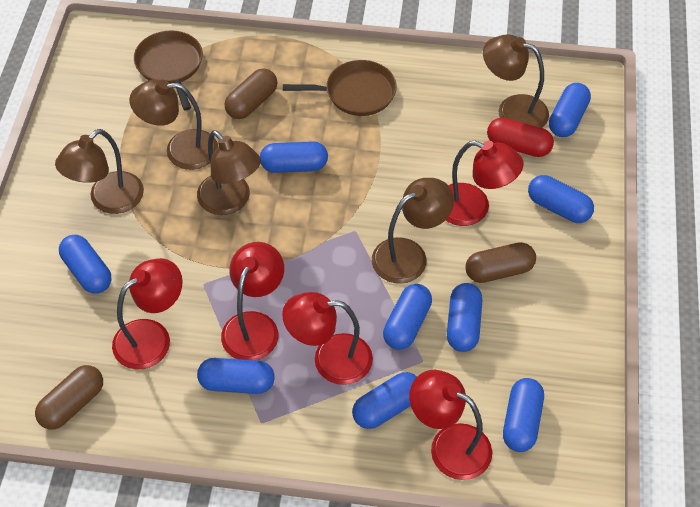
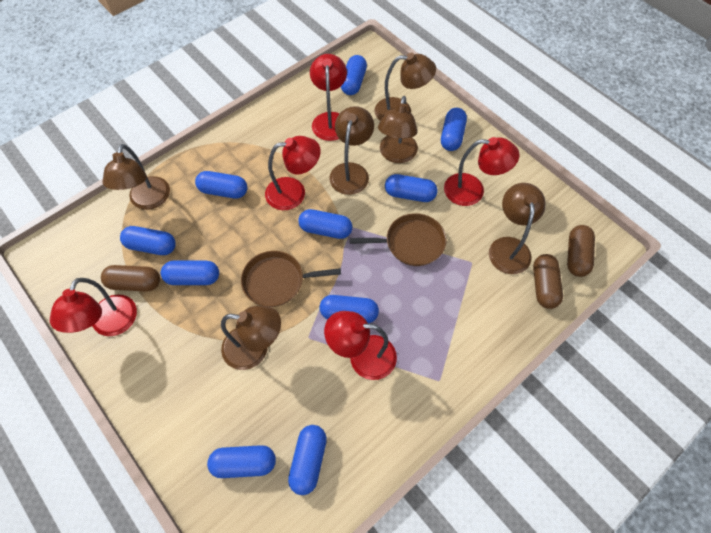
blue capsule: [59,235,111,294] [197,358,275,394] [260,141,328,173] [352,372,417,429] [383,284,432,350] [447,283,482,352] [503,378,544,452] [528,175,594,223] [549,83,591,137] = 9 -> [120,226,176,255] [161,261,219,285] [195,171,248,199] [207,445,276,478] [288,425,327,495] [298,209,352,239] [320,295,379,324] [341,55,367,95] [385,174,438,202] [441,108,467,151] = 10
brown lamp: [55,129,144,214] [129,79,218,170] [197,130,261,215] [372,178,454,284] [483,35,549,128] = 5 -> [102,144,170,210] [221,306,281,370] [329,106,374,195] [374,53,436,121] [378,96,418,163] [489,183,546,274] = 6
red capsule: [487,118,554,157] = 1 -> none = 0

